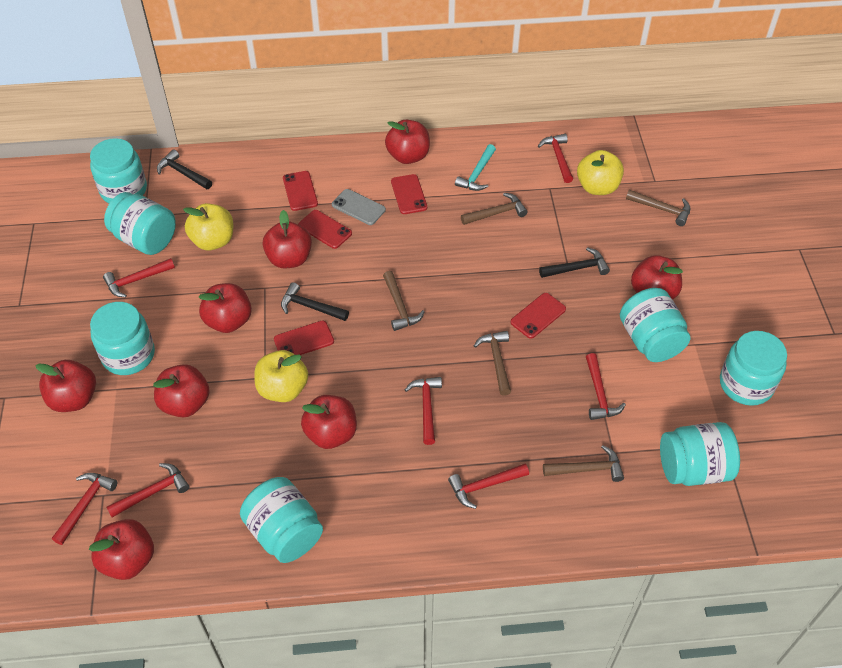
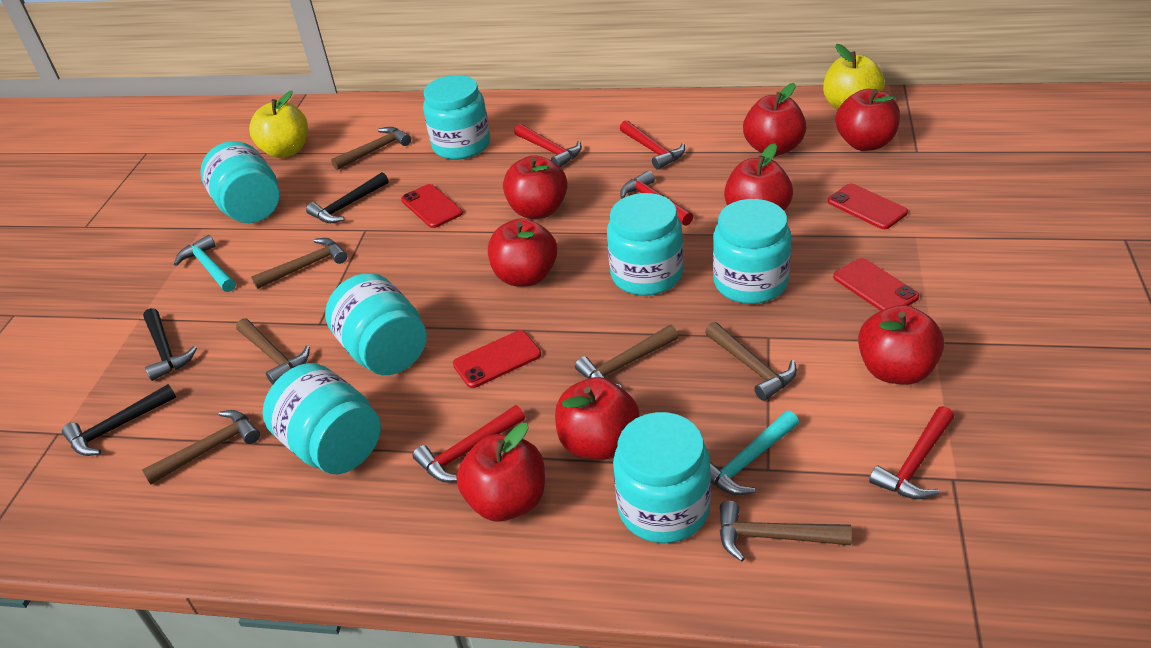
brown hammer: [383,271,424,331] [461,193,528,225] [474,331,511,396] [543,445,624,482] [626,190,691,226] = 5 -> [142,410,260,485] [236,319,310,384] [251,238,347,289] [331,127,411,170] [575,325,678,388] [705,322,797,401] [720,501,852,561] = 7
grey phone: [332,189,386,225] = 1 -> none = 0
red hammer: [52,473,117,545] [103,258,175,297] [106,463,189,518] [405,377,442,445] [448,464,529,509] [538,134,573,183] [586,353,626,420] = 7 -> [413,405,525,482] [514,124,582,167] [620,120,685,170] [620,170,693,226] [869,406,954,499] = 5
red phone: [274,320,334,355] [283,171,318,211] [298,210,352,249] [391,174,427,214] [510,293,566,339] = 5 -> [401,184,463,228] [453,330,541,388] [828,184,908,229] [833,258,919,311] = 4
turquoise hammer: [455,144,496,191] = 1 -> [174,235,236,292] [710,411,799,495] = 2
yellow apple: [183,203,233,250] [254,350,308,402] [577,150,624,195] = 3 -> [249,90,308,158] [823,44,885,110] = 2

